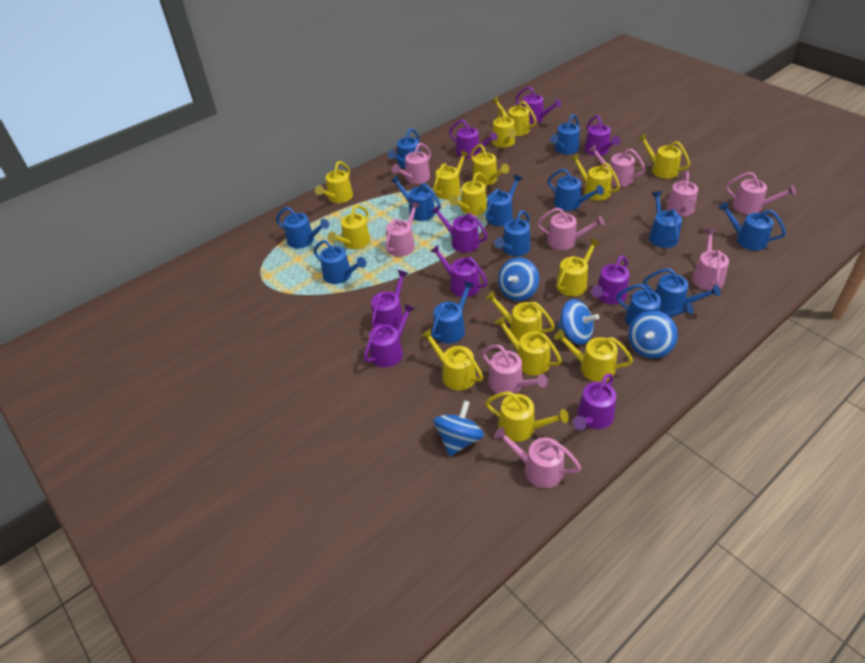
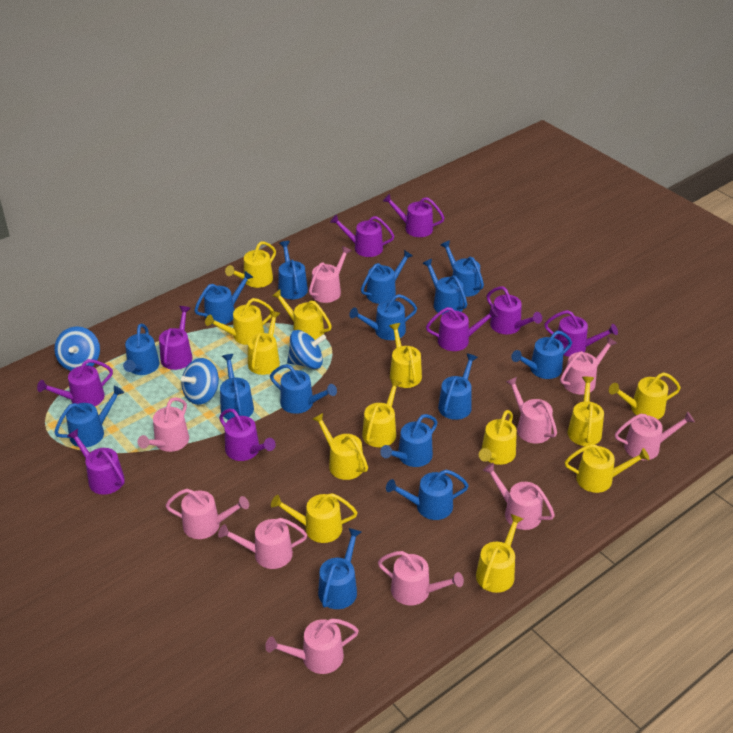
blue spinning top: [434,400,484,456] [498,258,539,301] [557,299,599,345] [628,311,678,358] = 4 -> [54,326,100,371] [181,358,219,405] [287,330,326,369] = 3
blue watering can: [276,207,329,248] [313,240,366,284] [387,128,420,168] [390,175,441,221] [431,281,475,344] [485,175,523,226] [494,210,530,256] [548,168,604,211] [550,114,580,154] [617,284,693,326] [643,268,720,313] [649,191,682,248] [718,202,786,251] = 13 -> [54,386,124,447] [123,323,160,375] [194,271,253,324] [220,354,254,420] [270,364,337,414] [278,241,308,299] [318,528,361,609] [349,294,417,340] [361,250,413,304] [380,414,438,467] [386,470,469,520] [422,259,467,315] [438,353,478,420] [441,240,484,297] [511,331,572,379] = 15
pink watering can: [385,202,420,257] [392,143,431,184] [482,345,548,396] [494,427,581,488] [537,208,604,250] [589,144,646,187] [666,171,698,216] [692,229,729,290] [726,172,796,215] = 9 -> [138,397,189,452] [165,489,249,539] [218,518,307,569] [265,619,359,674] [309,246,352,303] [378,551,464,606] [483,463,555,530] [506,377,557,443] [560,337,617,395] [615,411,695,460] = 10
yellow watering can: [315,161,353,203] [327,205,370,249] [421,329,483,391] [433,150,469,200] [449,172,488,215] [471,144,509,185] [485,291,555,342] [485,391,569,442] [491,96,537,136] [492,108,517,148] [494,316,562,376] [554,330,633,382] [556,238,600,296] [570,154,620,201] [638,134,690,179] = 15 -> [205,298,274,345] [225,241,276,288] [248,311,281,375] [271,493,357,543] [272,289,332,340] [312,413,368,480] [362,379,402,447] [389,323,422,388] [476,514,523,593] [479,410,517,465] [565,444,649,493] [567,377,604,446] [609,372,681,419] = 13

